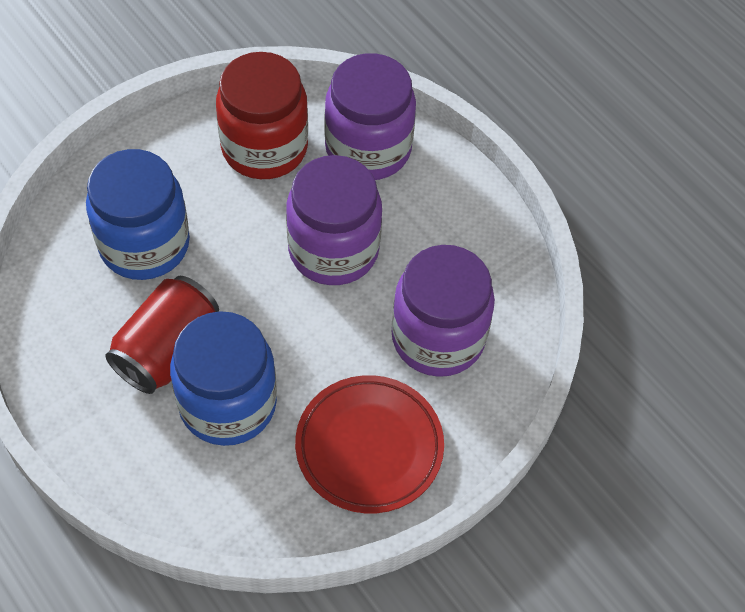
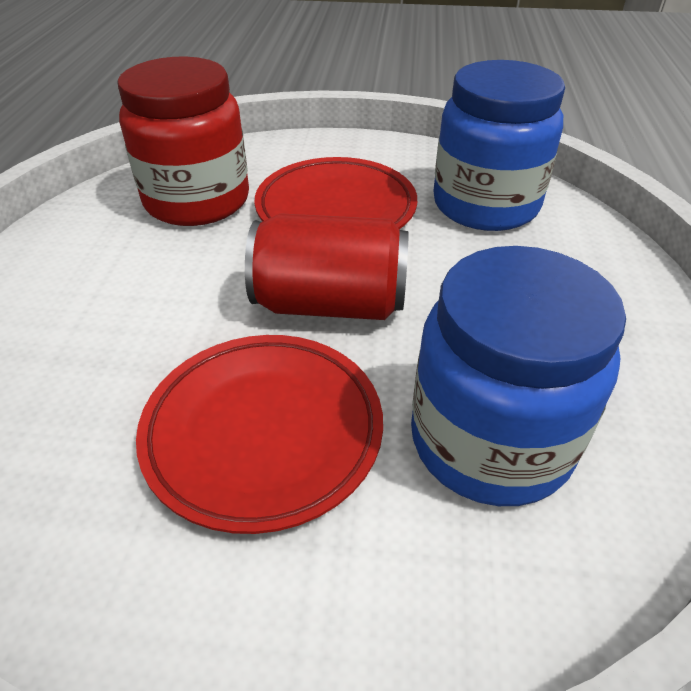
purple jar: [286,155,382,285] [325,53,416,180] [392,245,495,377] = 3 -> none = 0
red plate: [295,375,444,513] = 1 -> [136,335,383,534] [255,157,417,229] = 2

